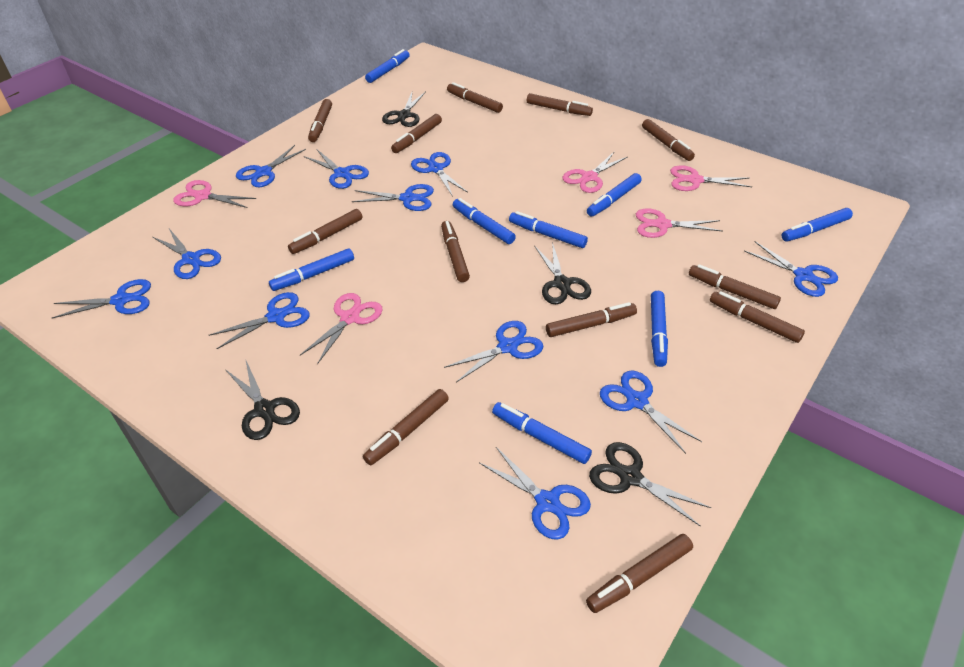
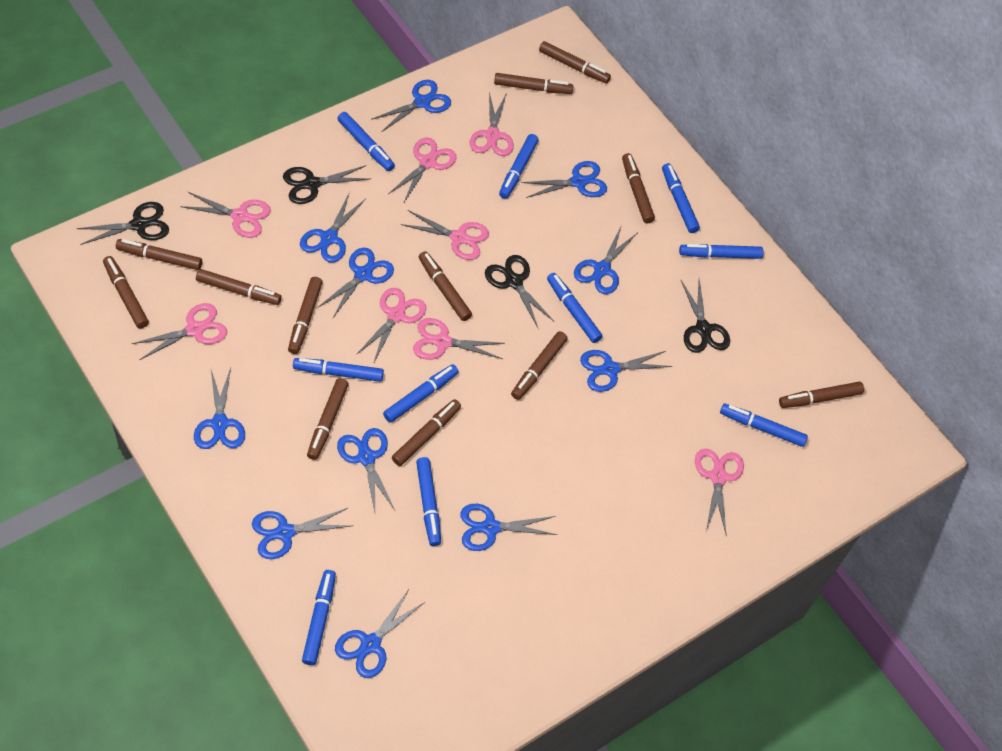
blue marker: [269,248,354,291] [365,49,410,83] [453,198,516,244] [492,402,592,464] [509,211,588,248] [587,173,642,217] [651,291,668,367] [782,208,853,241] = 8 -> [293,358,384,382] [302,570,336,665] [337,112,395,171] [383,364,459,423] [416,457,441,546] [499,134,539,199] [547,273,603,343] [662,163,700,233] [679,244,764,259] [720,404,808,447] = 10
pink scissors: [173,180,256,208] [300,293,383,364] [563,152,627,193] [636,209,723,238] [670,165,752,191] = 5 -> [132,303,227,360] [180,191,271,238] [356,288,426,364] [388,138,457,204] [401,210,489,260] [413,318,505,360] [469,92,514,156] [695,449,744,533] = 8

